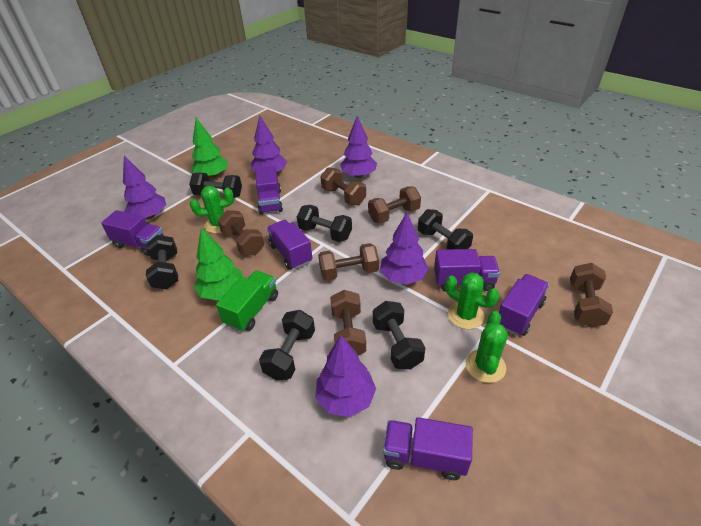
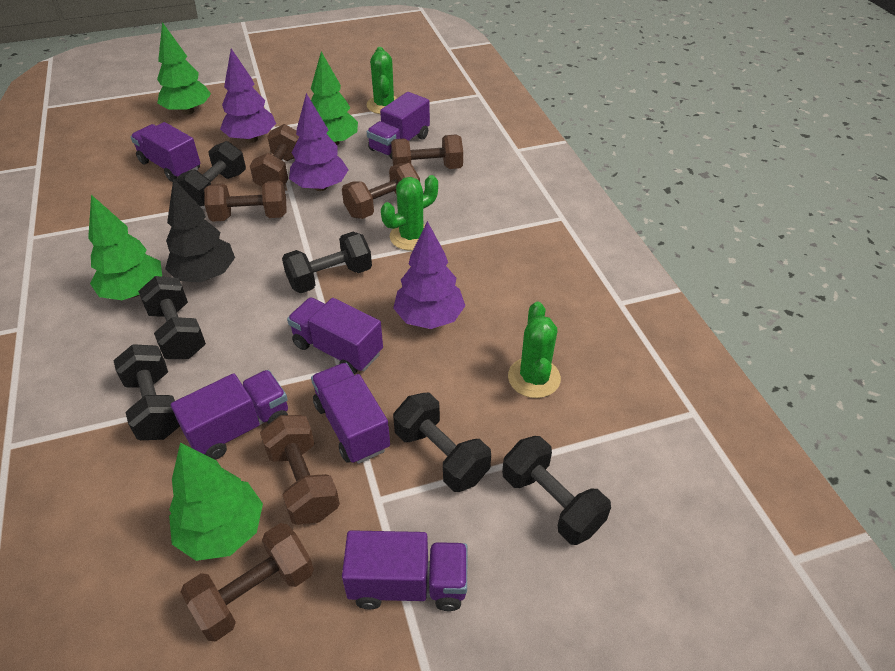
black tree: none = 0 -> [165,178,235,282] = 1
green tree: [192,118,228,178] [194,228,243,300] = 2 -> [88,195,162,300] [157,22,211,115] [169,442,263,561] [311,52,358,145] = 4
green truck: [216,271,278,332] = 1 -> none = 0
purple tree: [123,156,166,219] [251,115,287,172] [315,335,376,417] [340,116,377,178] [380,212,428,285] = 5 -> [220,48,276,143] [289,93,348,191] [393,221,466,329] = 3

